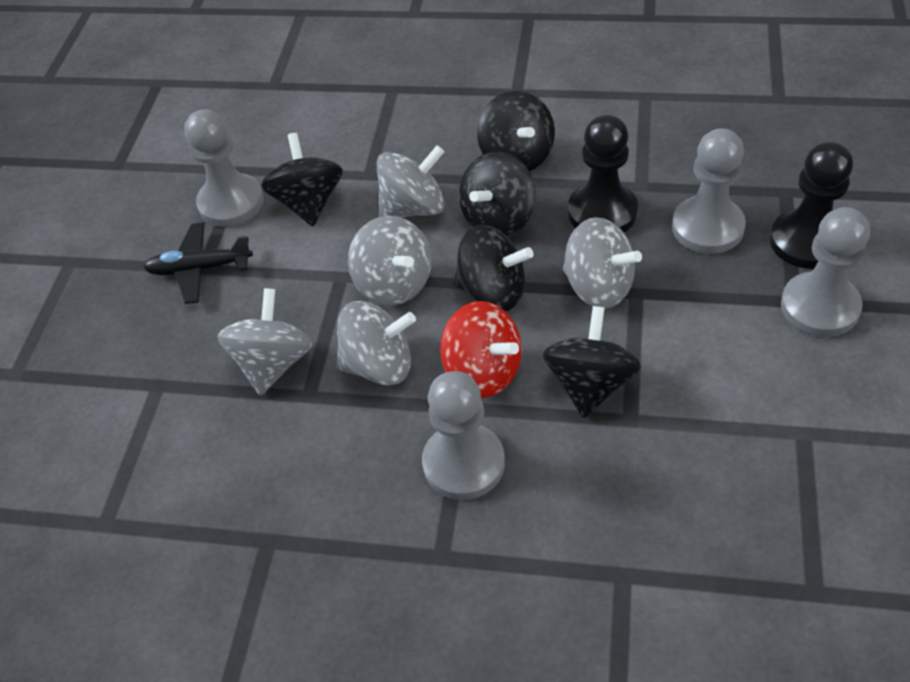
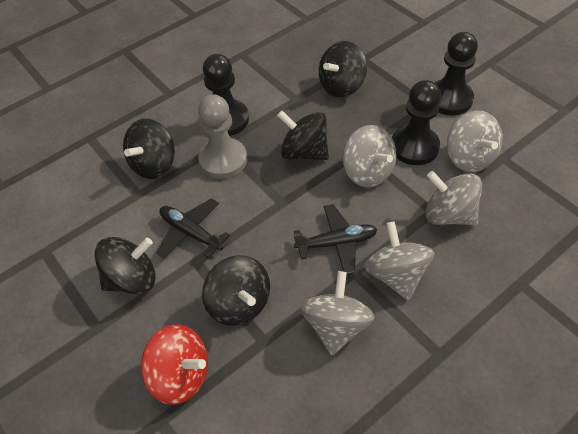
black pawn: [568,114,638,232] [770,141,853,269] = 2 -> [203,54,249,136] [392,80,441,165] [434,32,478,115] = 3
black plane: [143,222,253,304] = 1 -> [156,198,230,258] [294,204,377,274] = 2
grey pawn: [184,109,264,227] [422,371,505,500] [672,128,746,254] [781,207,870,337] = 4 -> [198,94,247,179] = 1

